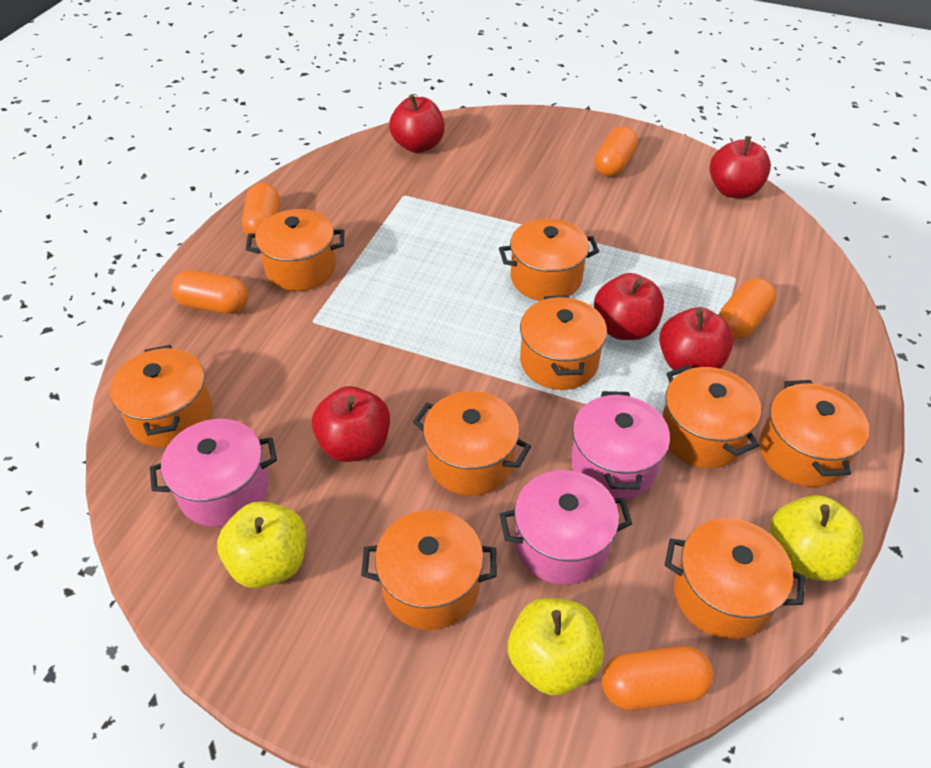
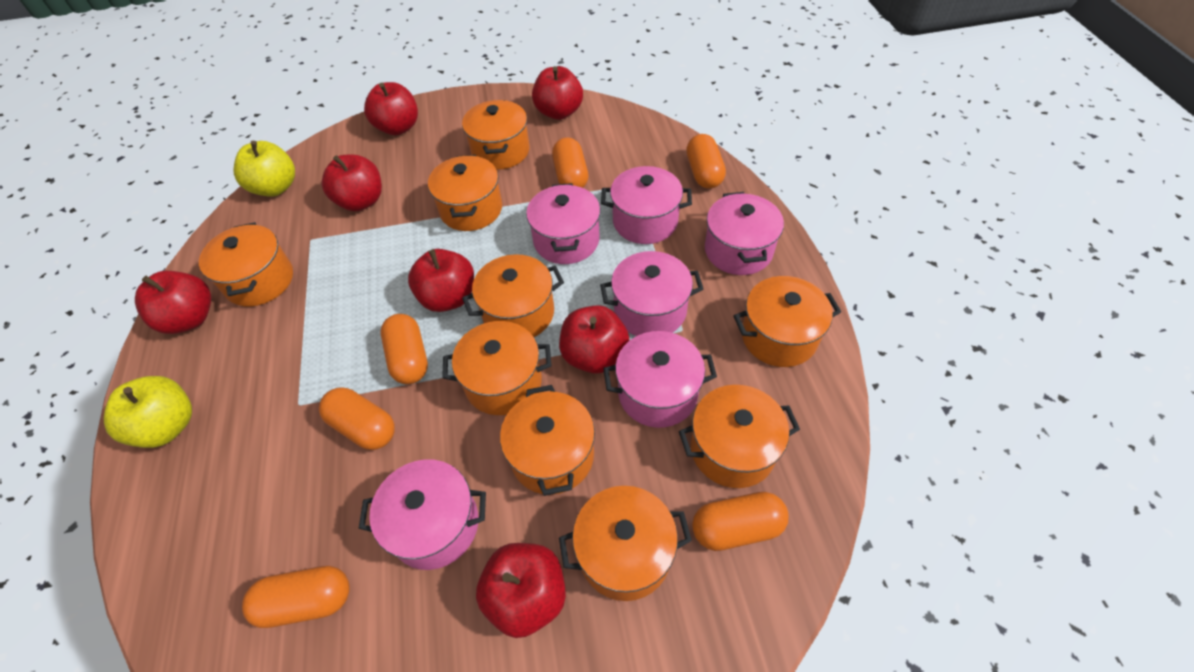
orange capsule: [171,270,248,314] [242,183,280,240] [595,126,638,177] [602,646,713,710] [718,278,776,339] = 5 -> [242,566,350,628] [319,388,395,450] [381,314,428,385] [552,137,588,188] [686,134,726,188] [692,492,789,551] = 6
pink pot: [150,419,277,527] [500,470,632,585] [571,391,670,499] = 3 -> [358,459,486,570] [526,183,600,264] [600,251,703,336] [601,166,692,244] [603,331,717,428] [705,192,784,275] = 6
red apple: [312,386,390,462] [389,94,445,153] [594,273,664,340] [659,307,734,374] [709,136,771,198] = 5 -> [135,271,211,334] [322,155,382,211] [364,82,418,135] [408,249,474,312] [476,543,566,638] [532,66,583,120] [559,305,630,374] = 7
yellow apple: [217,501,306,588] [508,598,604,695] [770,495,863,581] = 3 -> [104,376,192,448] [233,141,295,197] = 2

